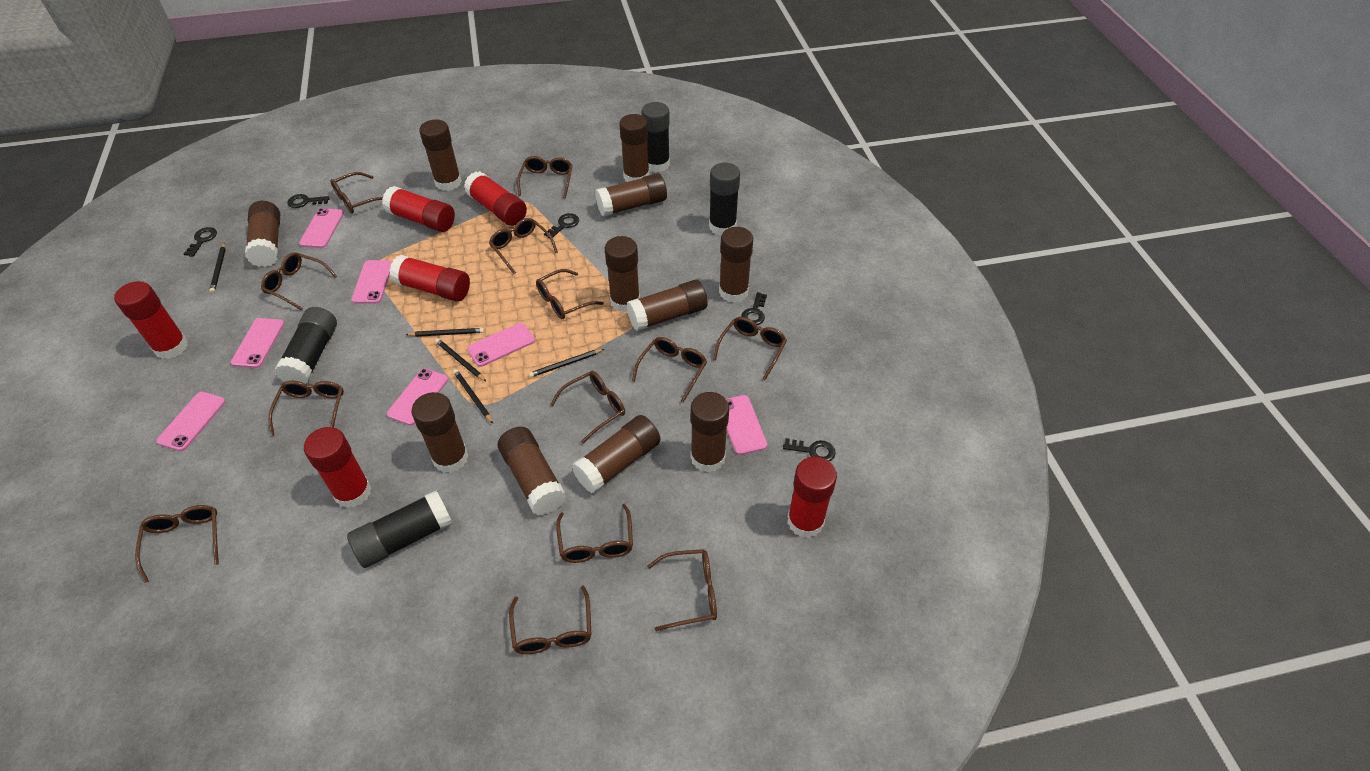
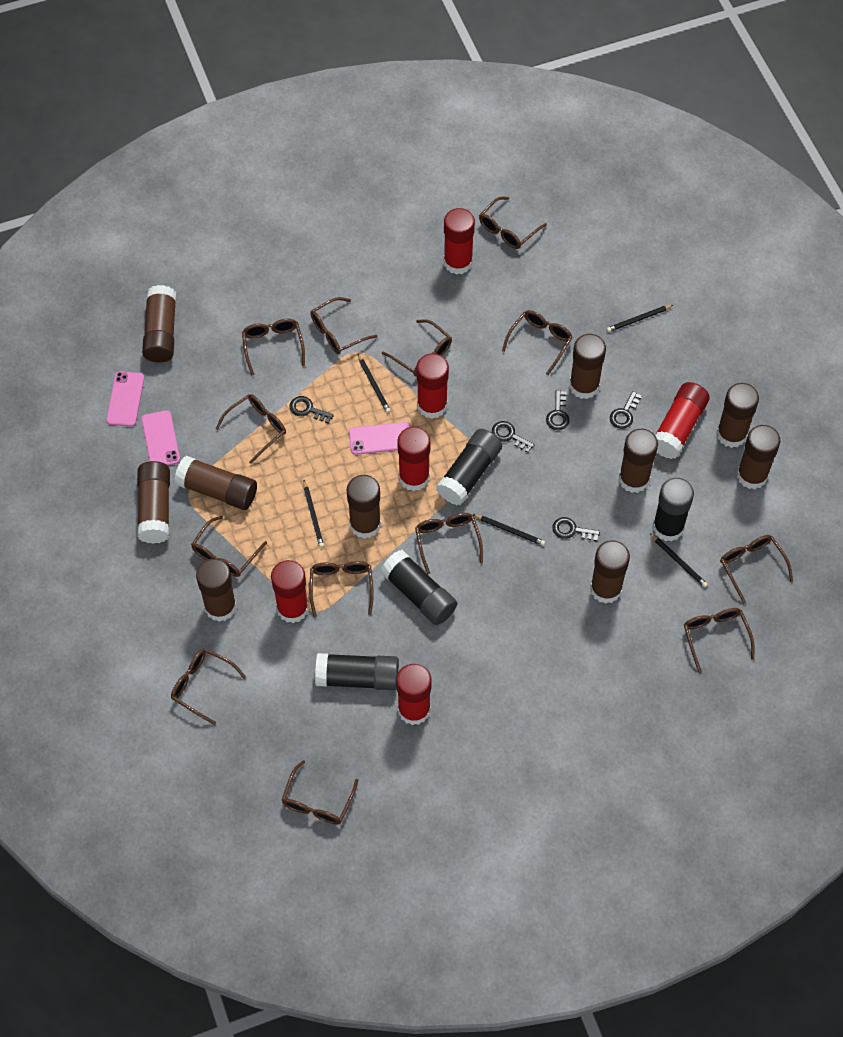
brown glue stick: [245,201,280,267] [412,392,468,473] [419,120,462,191] [498,427,566,515] [572,415,660,493] [595,173,667,217] [605,236,640,312] [619,114,649,182] [627,280,708,331] [691,392,729,473] [719,227,753,303] = 11 -> [137,461,170,544] [142,285,176,363] [174,456,257,510] [196,559,237,622] [347,475,381,539] [569,334,606,399] [590,540,630,604] [619,429,658,493] [716,383,759,448] [737,425,781,489] = 10
pink phone: [156,392,226,451] [231,318,284,368] [299,208,344,248] [351,260,392,304] [387,368,448,426] [467,323,535,367] [726,395,768,455] = 7 -> [106,371,144,427] [141,410,180,466] [349,422,410,455] = 3

